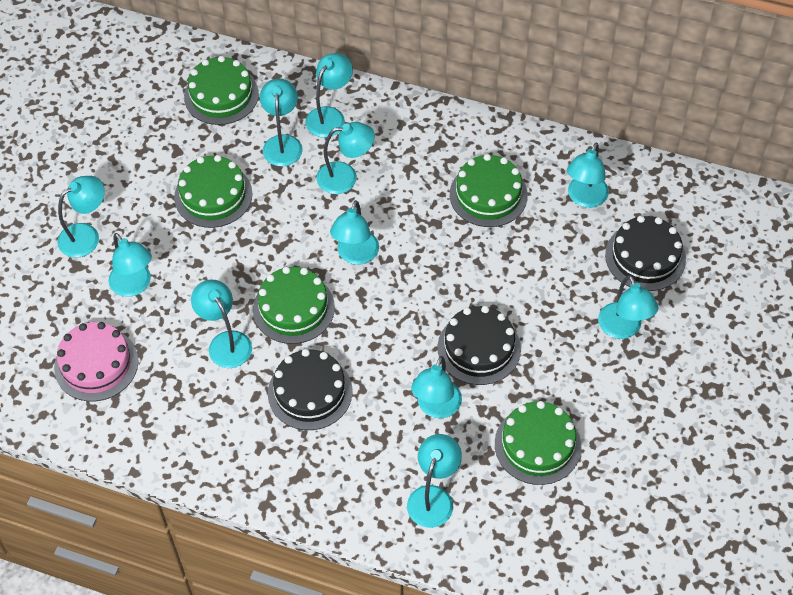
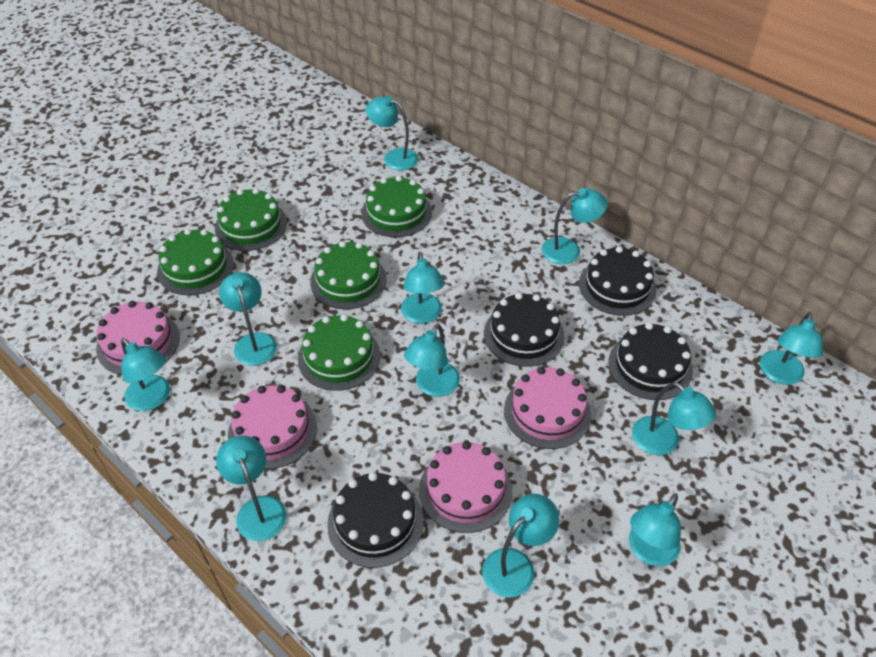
black cake: [268,349,352,430] [438,306,521,385] [605,216,686,291] = 3 -> [327,472,423,568] [484,293,565,367] [579,246,657,316] [608,323,693,400] = 4
pink cake: [54,322,138,401] = 1 -> [96,301,180,375] [228,385,317,469] [419,441,512,533] [504,367,591,449] = 4

